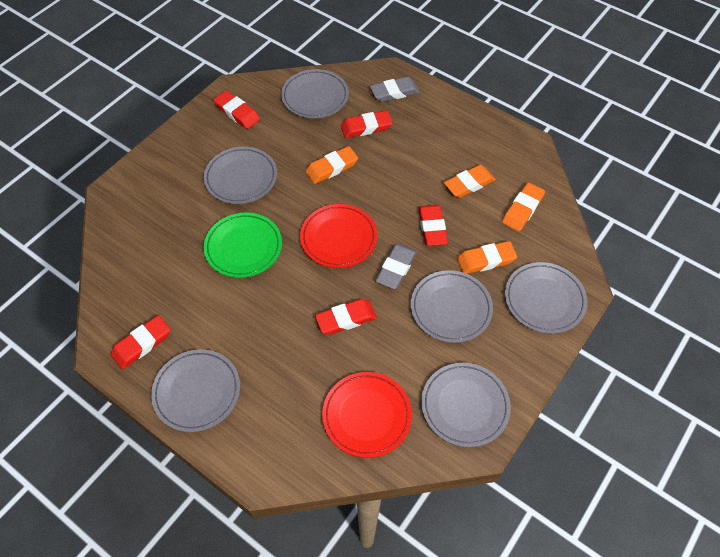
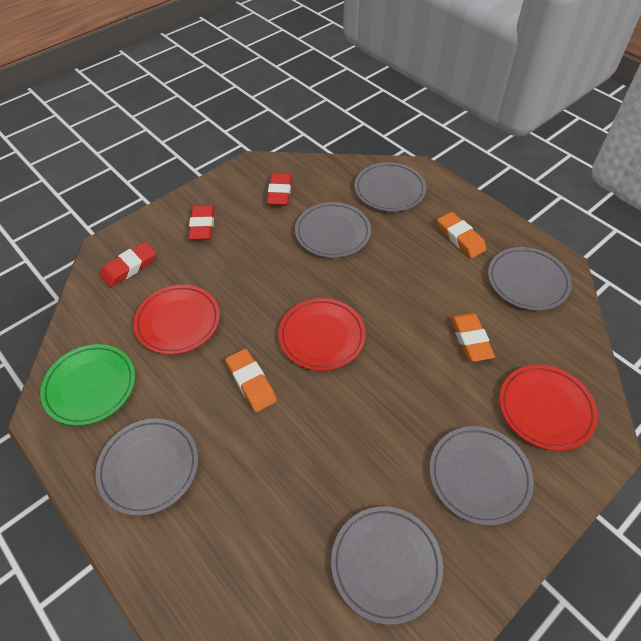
grey eraser: [370,77,420,102] [376,244,417,289] = 2 -> none = 0
orange eraser: [305,146,358,184] [444,165,496,198] [457,241,517,274] [502,183,545,231] = 4 -> [225,349,277,412] [437,212,486,258] [450,313,495,362] = 3
red eraser: [111,315,170,369] [213,91,260,129] [315,299,377,335] [341,111,393,138] [418,205,448,246] = 5 -> [100,242,156,287] [188,205,215,240] [267,173,292,206] = 3
red plate: [300,204,378,268] [322,372,412,458] = 2 -> [133,285,220,355] [278,298,366,371] [499,365,598,451] = 3

